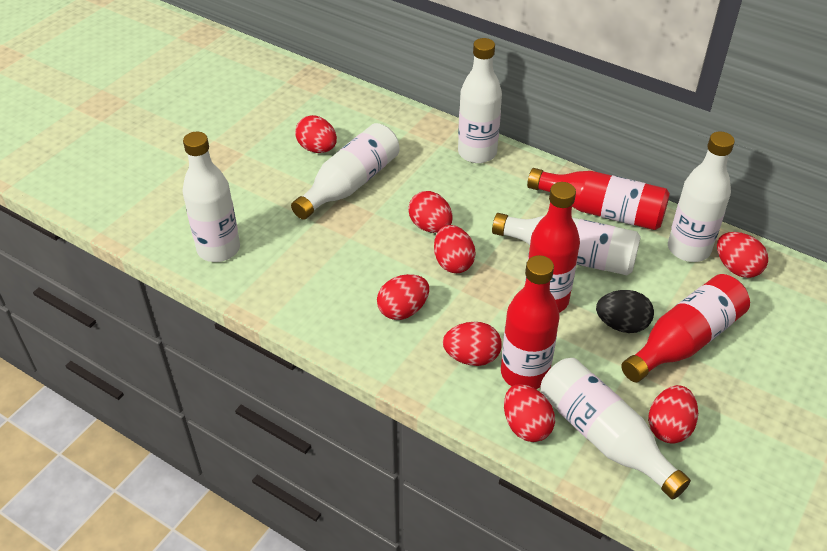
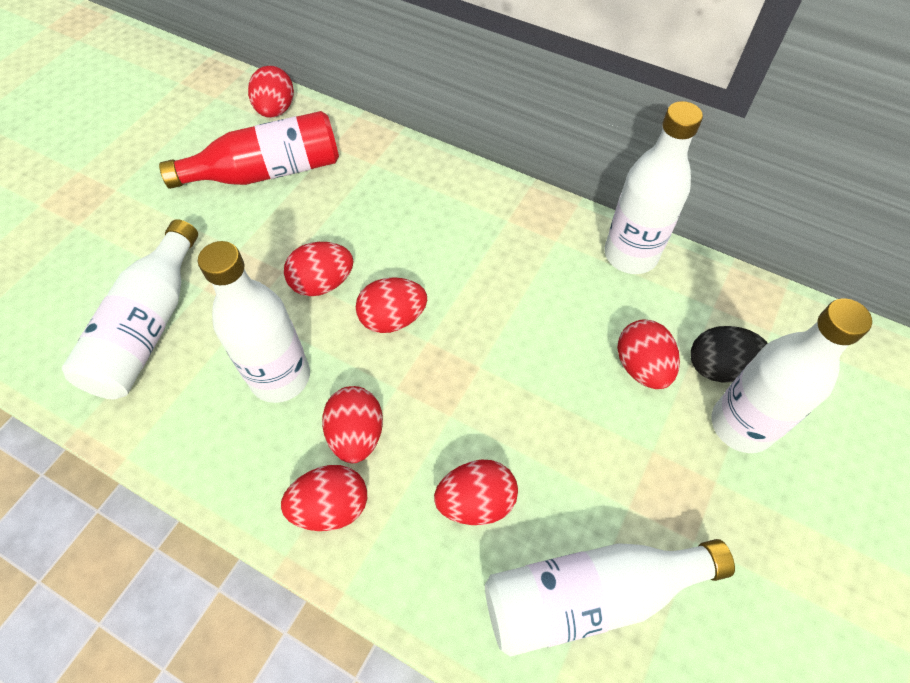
red bottle: [501,255,560,389] [525,182,580,313] [527,168,670,230] [621,274,750,382] = 4 -> [159,111,339,189] = 1
red egg: [295,115,337,153] [377,274,429,320] [408,191,453,233] [434,225,476,273] [443,322,502,366] [504,384,555,442] [648,385,698,444] [717,232,768,278] = 8 -> [248,66,294,118] [281,465,367,531] [284,242,353,296] [322,386,383,463] [356,277,427,333] [434,460,518,525] [617,319,680,389] = 7
white bottle: [182,132,240,262] [291,123,400,220] [458,38,502,163] [492,213,641,275] [540,358,691,500] [668,131,735,262] = 6 -> [62,219,198,399] [198,241,310,403] [485,539,735,657] [604,101,703,274] [712,298,872,453] = 5

